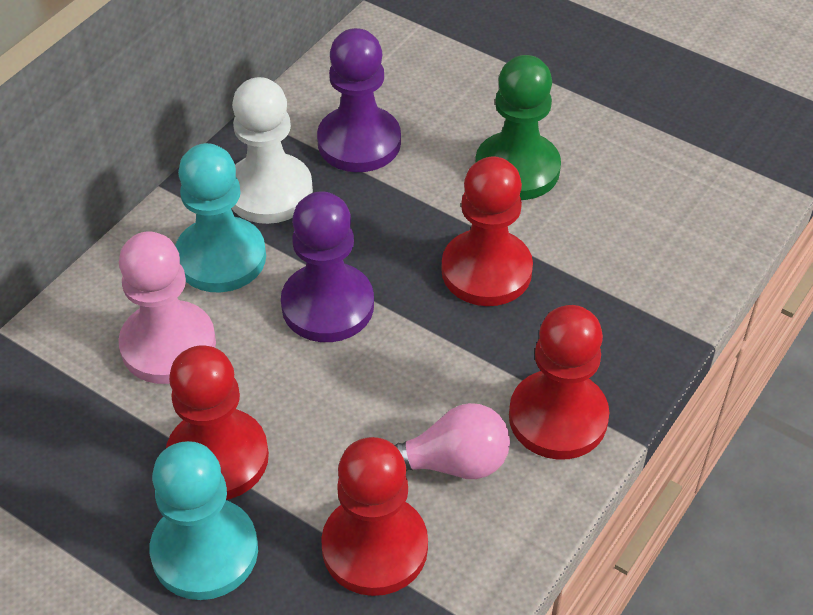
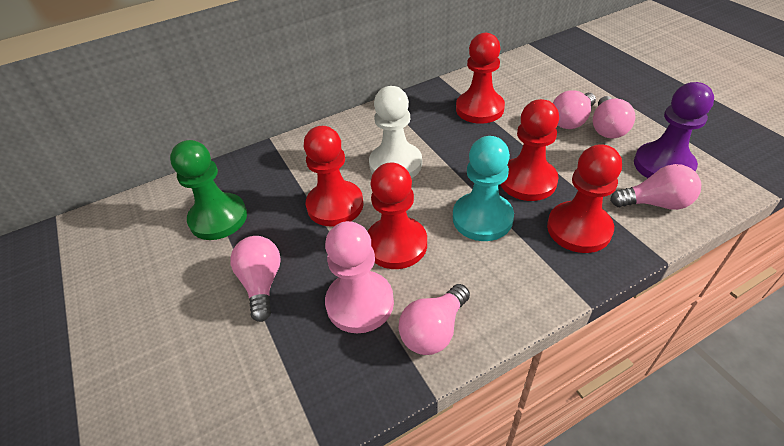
pink light bulb: [395,403,510,479] = 1 -> [230,236,281,322] [399,284,470,355] [553,90,596,129] [593,96,636,138] [610,164,701,210] = 5
purple pawn: [281,191,374,342] [317,28,401,172] = 2 -> [634,82,714,178] = 1
red pawn: [166,345,269,500] [321,437,428,596] [441,156,533,306] [509,305,609,460] = 4 -> [304,126,364,227] [367,163,427,269] [456,33,505,124] [500,99,559,201] [547,144,622,253] = 5
turquoise pawn: [150,441,258,600] [175,143,266,292] = 2 -> [453,136,514,241] = 1

